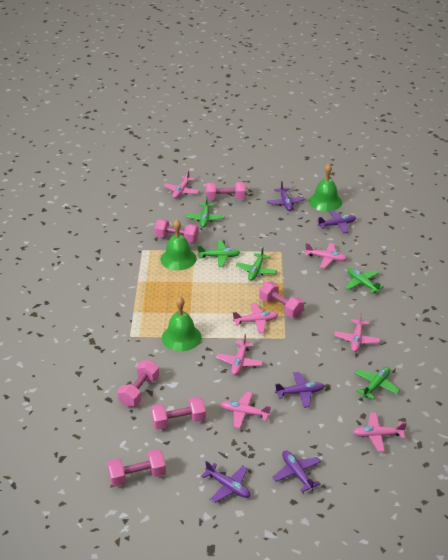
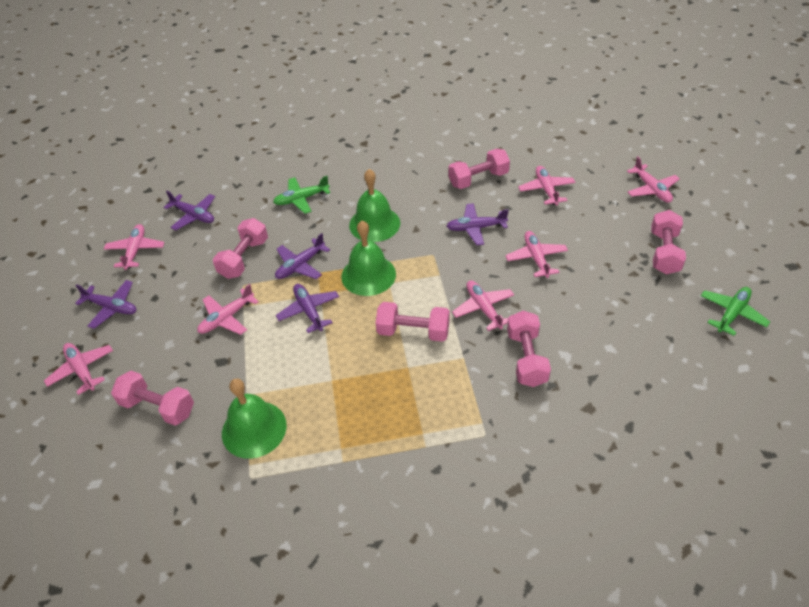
green plane: [185,196,225,228] [198,241,240,267] [235,247,277,281] [345,268,384,294] [355,367,400,400] = 5 -> [273,176,330,214] [701,287,770,336] = 2

